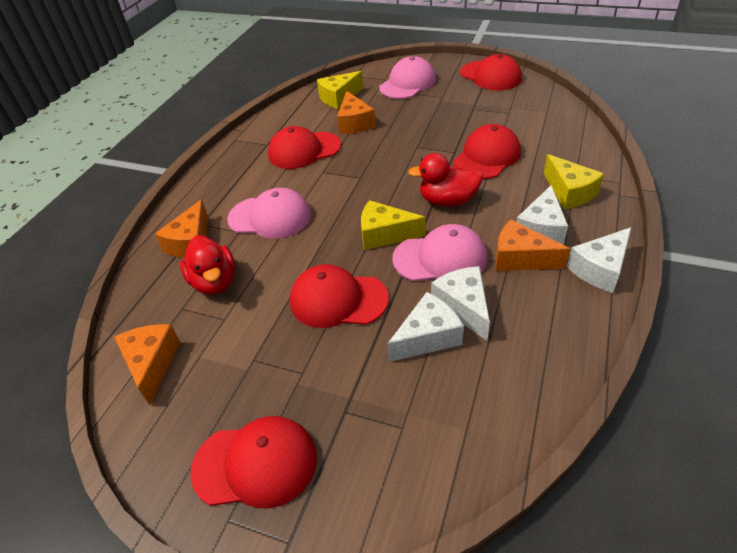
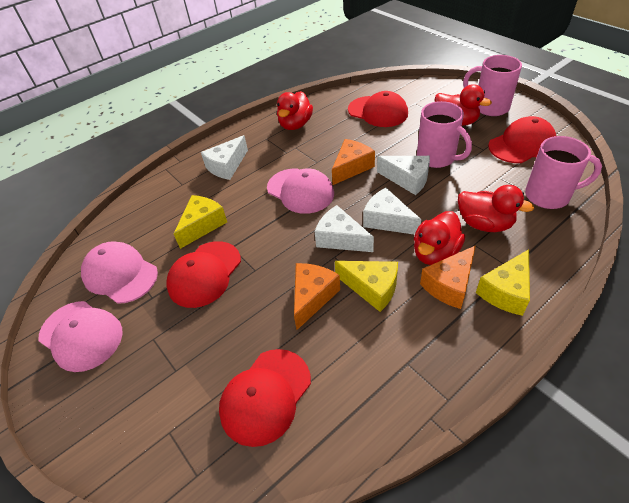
orange cheese: [114,324,180,405] [155,199,209,258] [337,91,375,134] [495,219,570,271] = 4 -> [294,263,340,330] [332,139,375,185] [420,245,476,309] = 3
pink mug: none = 0 -> [417,101,472,168] [463,55,522,116] [525,136,602,209] = 3
red cap: [191,416,317,509] [268,126,341,169] [290,264,389,328] [453,124,521,179] [460,54,522,90] = 5 -> [166,241,241,308] [219,349,311,447] [348,91,408,127] [488,116,556,163] = 4
red duck: [180,236,235,295] [408,153,483,207] = 2 -> [277,91,313,130] [414,211,465,265] [435,84,492,126] [458,185,534,232] = 4

